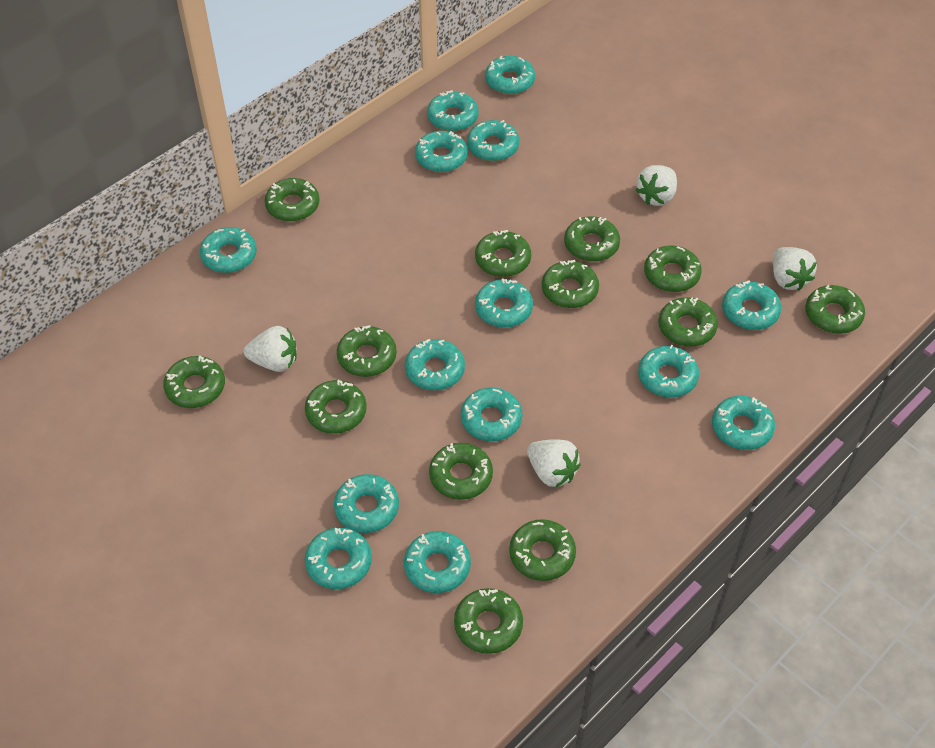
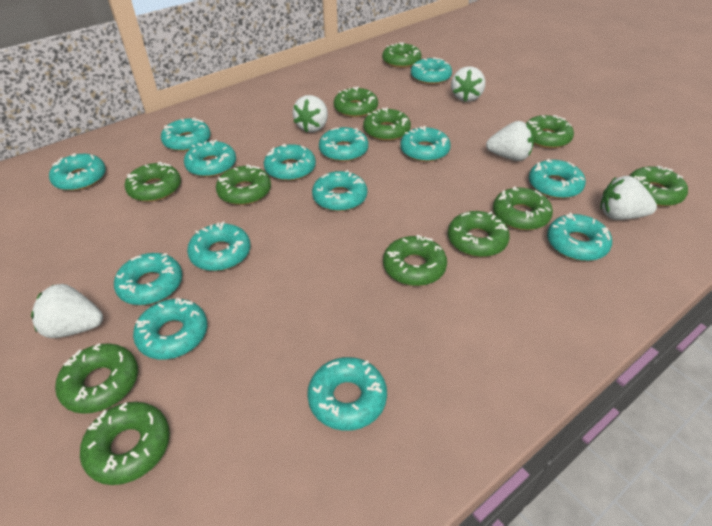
green donut: [163,356,225,408] [265,178,320,221] [305,380,367,434] [337,325,397,377] [429,443,493,500] [454,588,523,654] [475,230,531,277] [509,519,576,581] [542,260,599,308] [564,216,620,262] [644,245,702,292] [658,297,718,347] [805,285,865,334] = 13 -> [55,343,138,414] [80,402,170,485] [125,162,181,202] [216,164,271,205] [334,86,378,117] [363,107,411,141] [382,42,422,68] [383,235,447,286] [448,211,510,257] [493,187,553,230] [526,115,574,148] [629,165,688,206] = 12
white strawberry: [244,326,296,372] [527,439,581,487] [636,165,677,206] [773,247,817,291] = 4 -> [31,284,103,338] [292,95,328,132] [451,66,485,102] [486,121,534,161] [600,176,657,220] = 5

